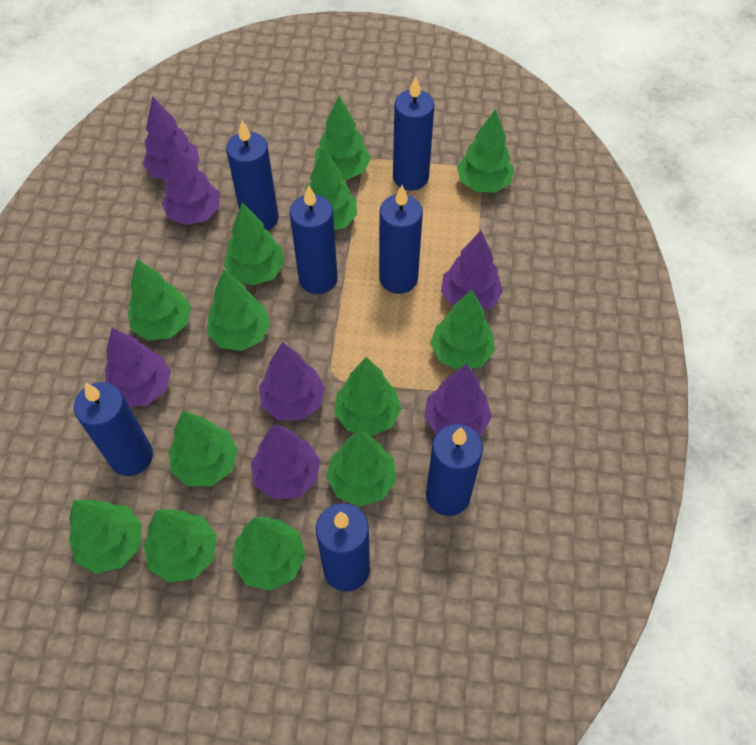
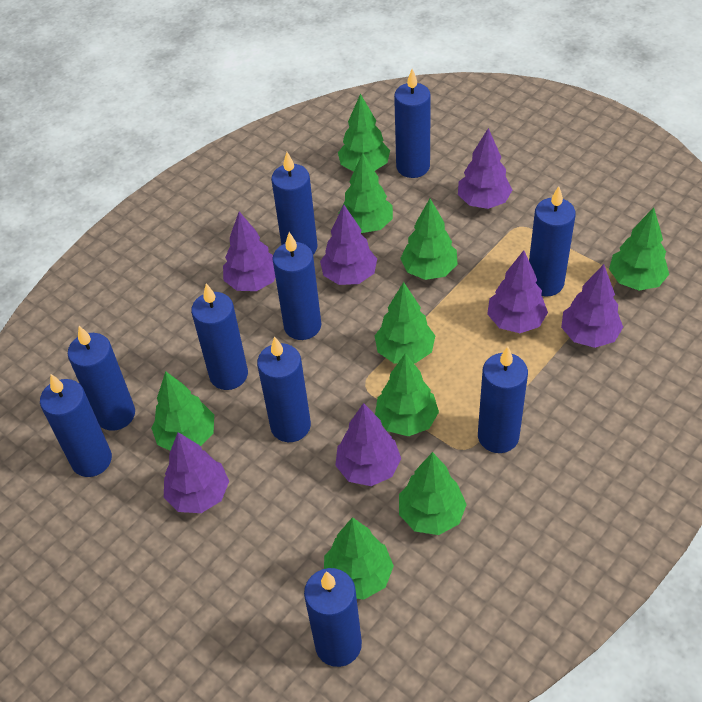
blue candle: [74,382,153,476] [226,121,279,231] [290,185,338,294] [316,503,370,591] [379,185,423,294] [393,76,435,191] [426,424,483,516] = 7 -> [40,374,112,477] [68,326,135,431] [191,284,248,390] [257,337,311,442] [271,152,318,254] [272,232,321,340] [304,568,362,667] [394,69,431,178] [478,347,528,453] [529,186,576,297] = 10
green tree: [69,499,142,573] [128,259,191,340] [143,509,217,583] [169,411,238,486] [207,270,270,351] [224,202,285,286] [232,516,305,591] [305,148,357,230] [315,96,371,180] [326,430,396,507] [334,357,402,436] [430,290,495,370] [457,109,514,192] = 13 -> [151,371,214,451] [324,517,394,600] [338,94,390,172] [338,153,393,233] [375,282,435,363] [375,353,439,436] [399,452,467,535] [400,199,458,280] [609,208,669,290] = 9

